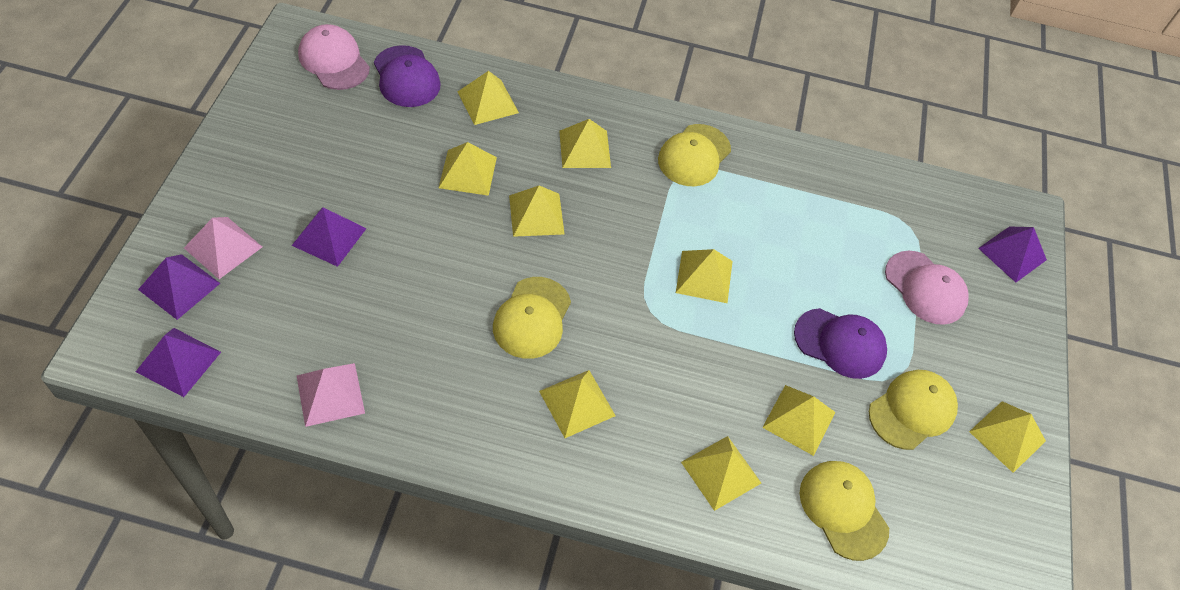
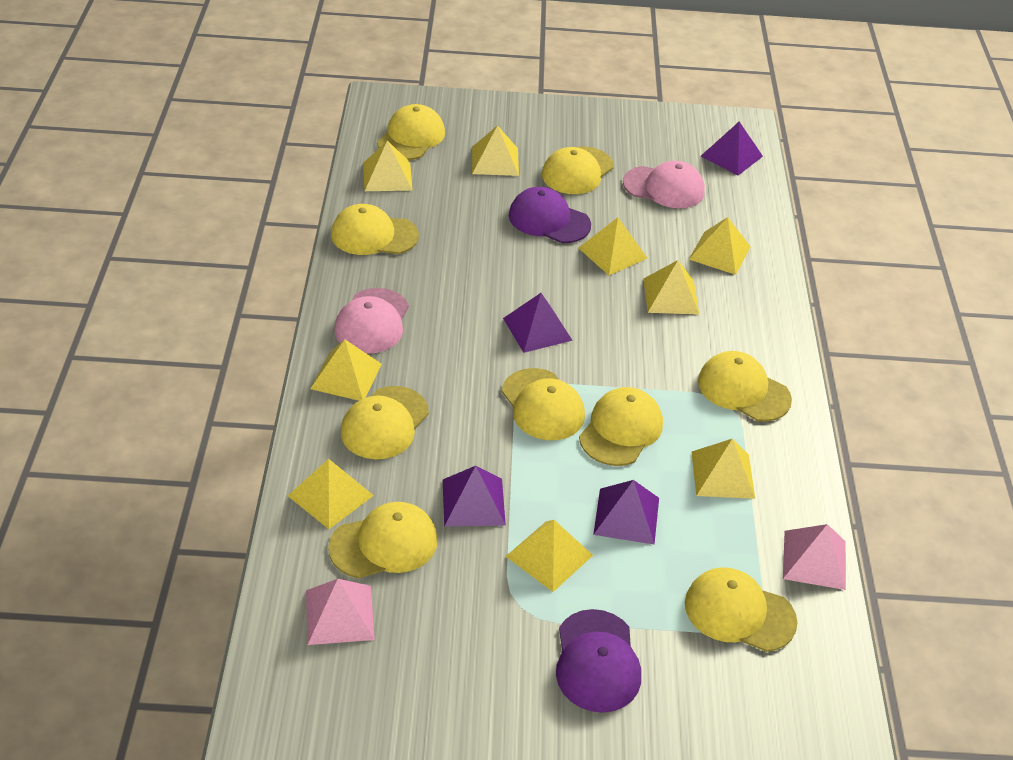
yellow cap: [493,277,571,359] [658,124,731,186] [800,461,889,561] [869,370,958,450] = 4 -> [328,502,438,578] [331,204,419,255] [341,386,429,459] [377,104,445,160] [502,368,585,440] [542,146,614,194] [579,387,663,466] [685,567,797,652] [698,351,792,422] = 9

